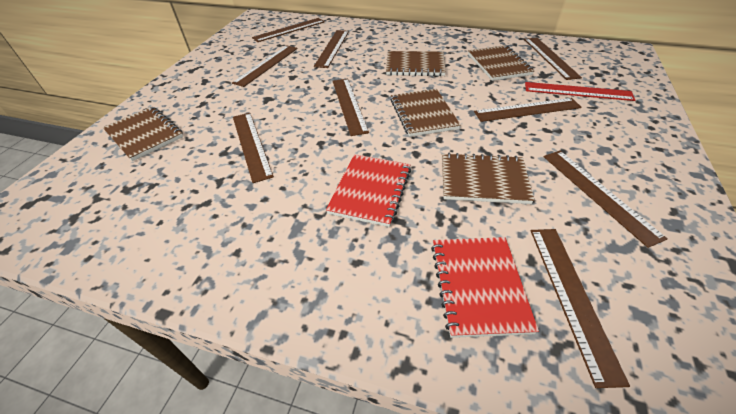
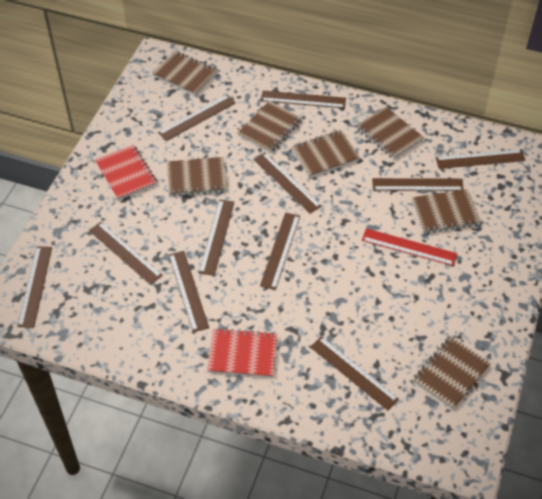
brown notebook: [103,106,183,161] [386,51,446,76] [390,89,461,137] [442,153,534,204] [468,45,534,81] = 5 -> [152,51,218,96] [167,157,227,197] [237,101,302,153] [291,130,360,178] [356,107,424,159] [412,189,481,234] [413,336,491,410] = 7
brown ruler: [232,45,298,87] [233,113,274,183] [252,18,325,42] [314,30,349,68] [333,79,369,136] [474,98,582,122] [524,38,582,80] [531,229,630,388] [543,151,668,248] = 9 -> [17,246,52,328] [89,222,163,285] [158,95,236,141] [169,251,209,332] [199,199,234,276] [253,152,322,214] [260,213,300,290] [261,91,346,108] [310,336,399,411] [372,178,464,191] [436,149,525,169] = 11

